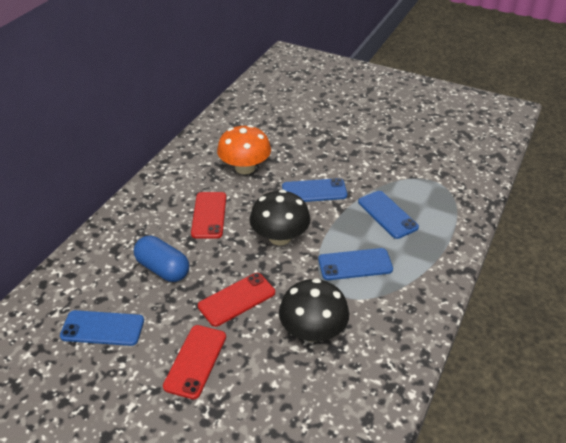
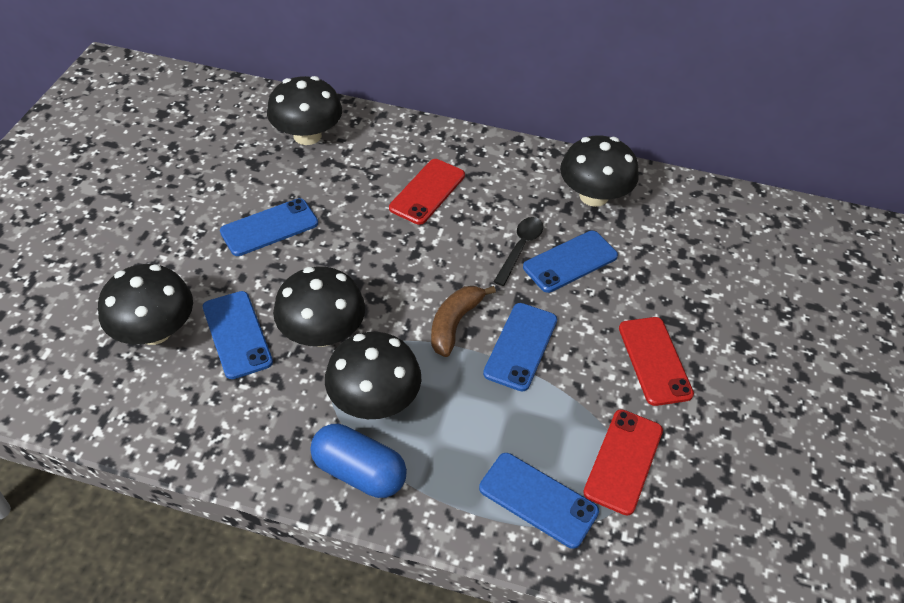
black mushroom: [249,190,311,246] [279,278,349,342] = 2 -> [98,264,193,345] [267,76,342,145] [273,266,365,347] [325,332,421,419] [560,136,639,207] = 5
black spoon: none = 0 -> [493,217,543,286] = 1
blue phone: [60,310,144,346] [282,178,347,202] [318,248,393,280] [358,191,419,239] = 4 -> [203,291,273,379] [220,198,318,256] [479,453,599,549] [483,303,557,391] [523,231,618,293] = 5
brown banana: none = 0 -> [431,286,496,357] = 1
orange mushroom: [217,125,271,174] = 1 -> none = 0

